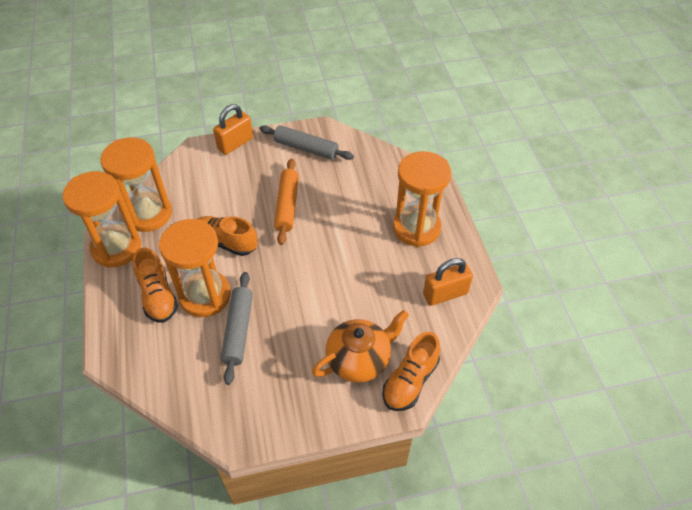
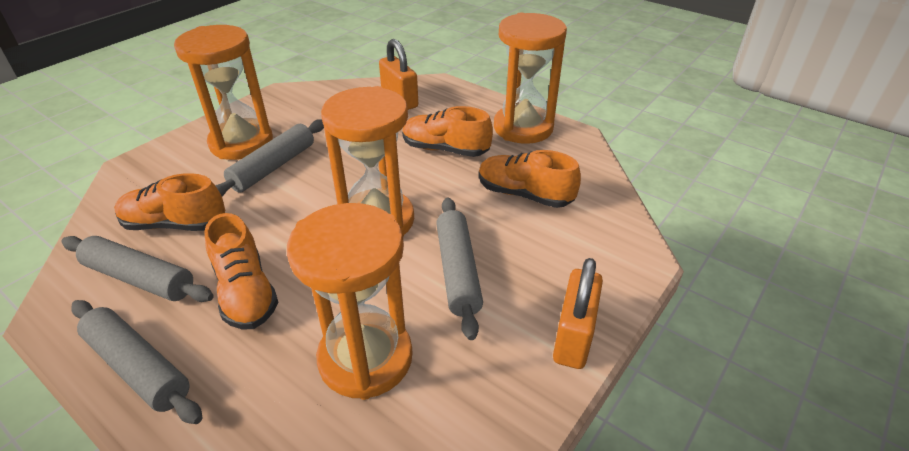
grey rolling pin: [221,272,253,385] [260,125,354,160] = 2 -> [62,236,214,302] [71,300,203,424] [215,119,324,196] [436,197,483,340] = 4
orange rolling pin: [274,159,299,245] = 1 -> none = 0
orange shoe: [133,248,178,323] [197,216,258,256] [382,332,440,411] = 3 -> [114,173,225,231] [204,213,278,330] [402,106,493,157] [479,150,581,208] = 4
orange teapot: [312,310,409,383] = 1 -> none = 0

